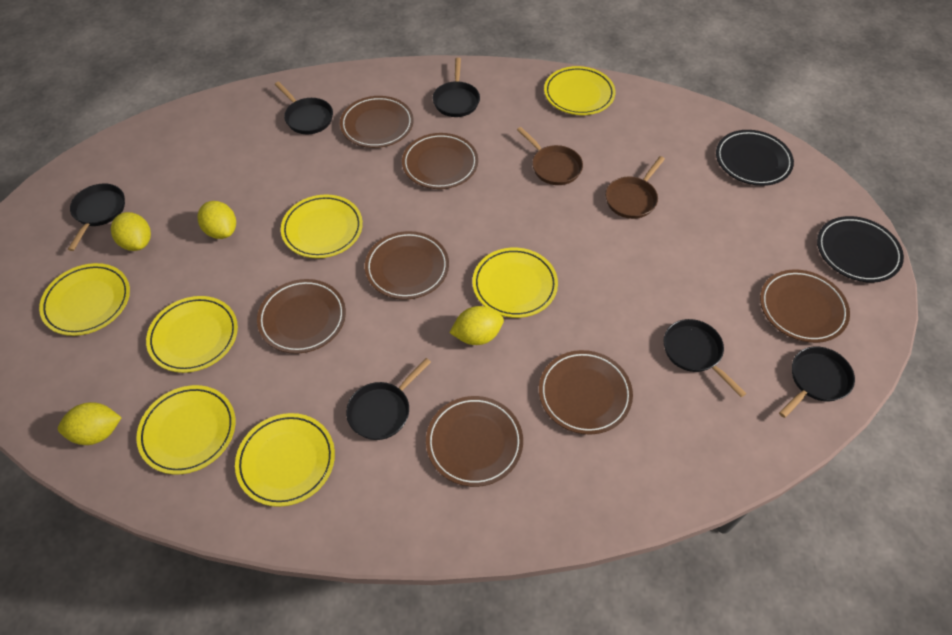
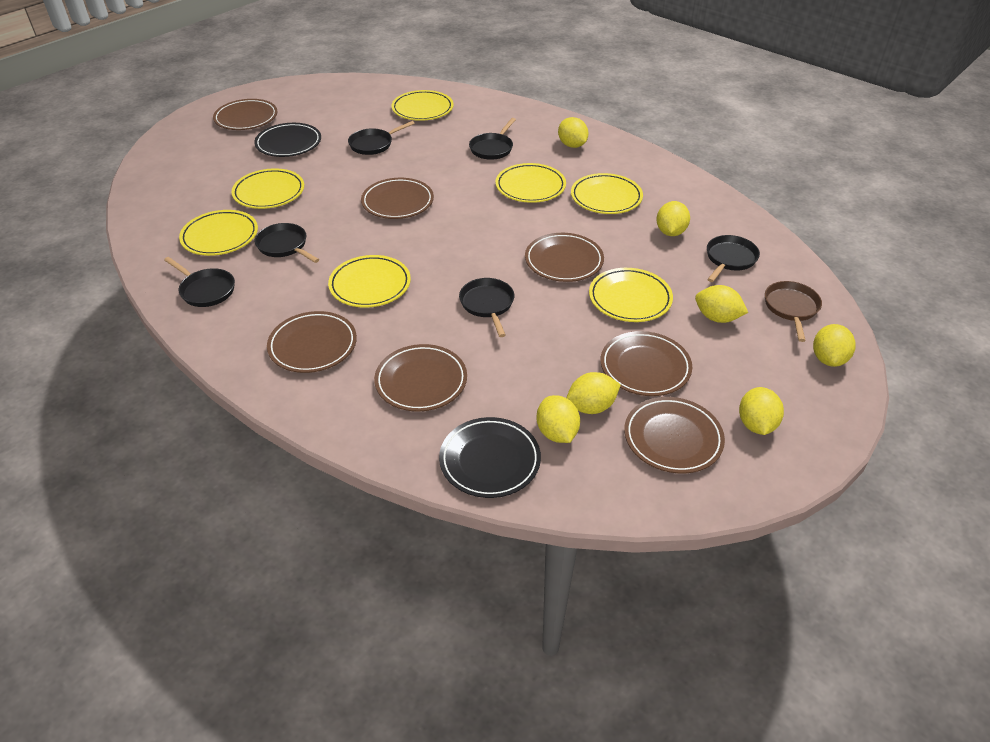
brown pan: [517,127,583,185] [605,156,665,219] = 2 -> [765,281,822,342] = 1
yellow lemon: [58,402,122,445] [111,212,151,251] [198,201,236,239] [450,306,504,345] = 4 -> [537,395,580,443] [558,117,588,148] [567,372,621,414] [656,201,690,236] [695,285,748,323] [739,387,784,435] [813,324,856,367] = 7

